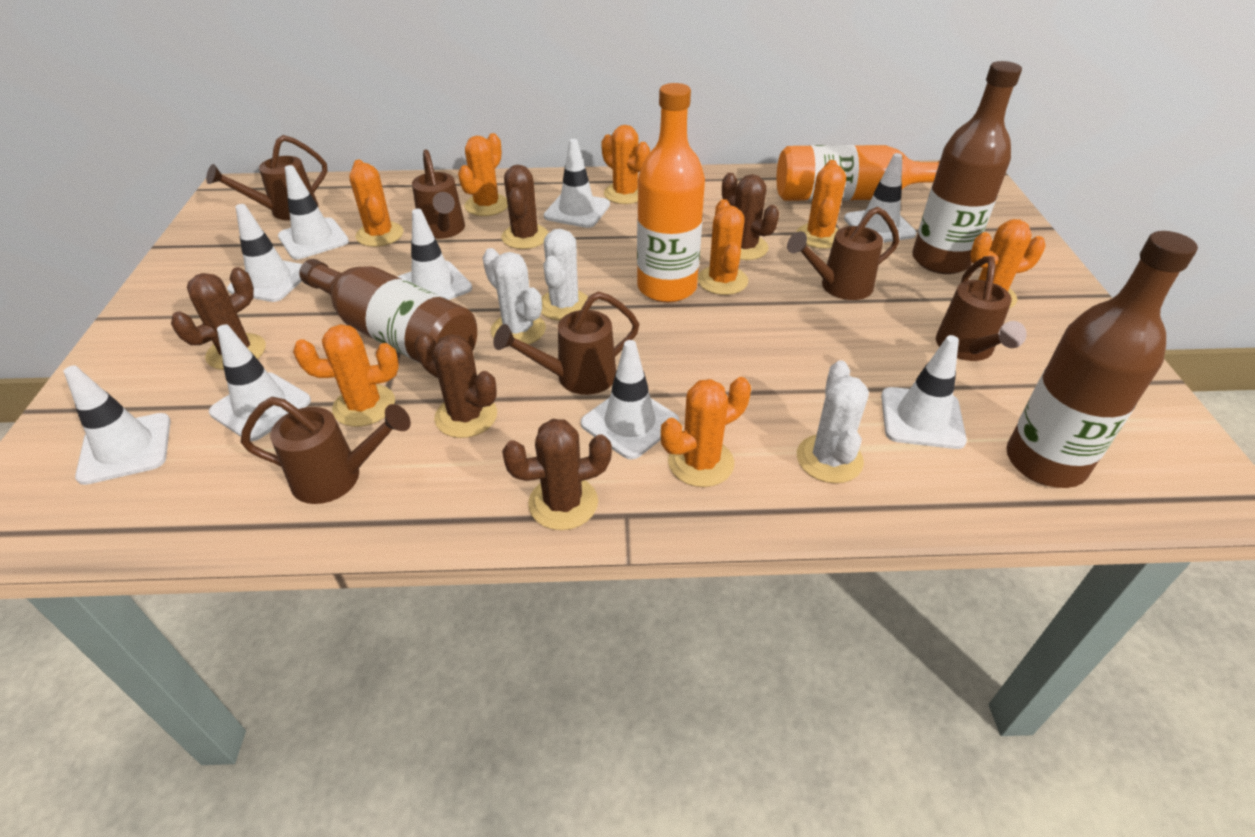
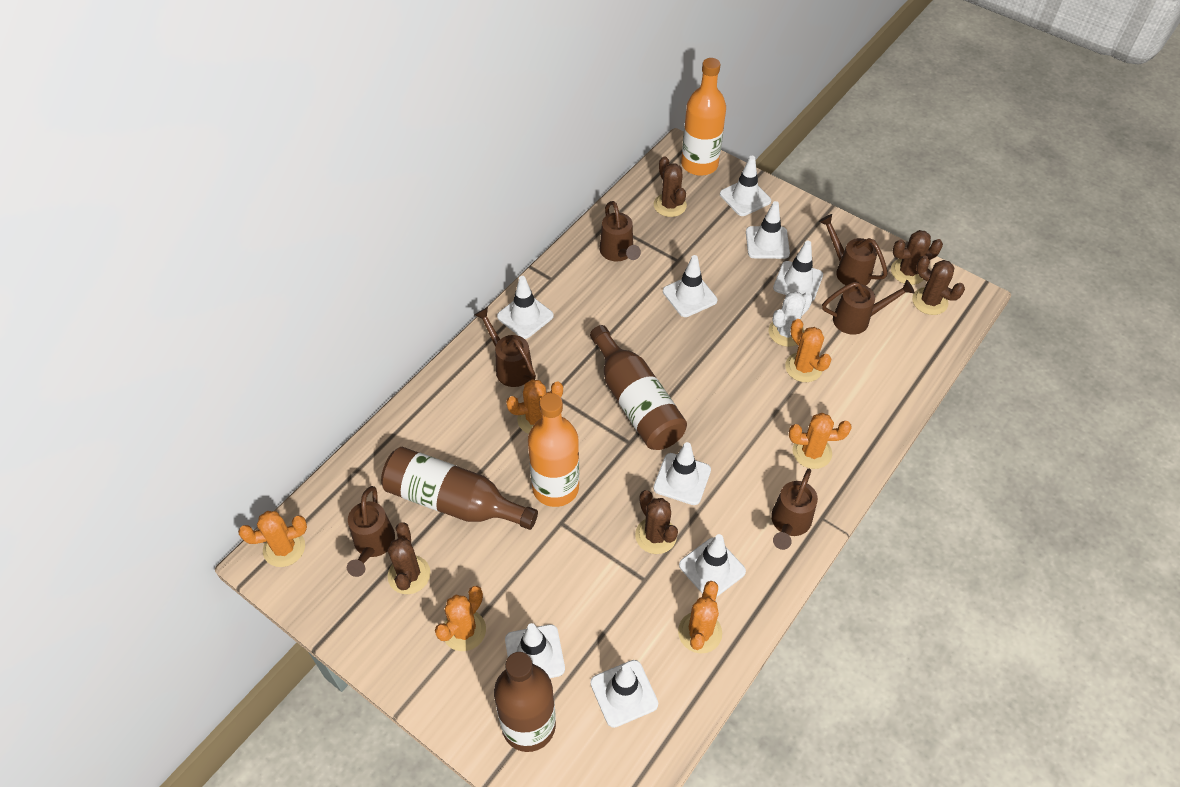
orange cactus: [293,324,399,427] [349,160,403,247] [458,133,508,216] [601,125,650,204] [661,377,751,487] [698,199,748,295] [796,160,846,249] [970,219,1045,309] = 8 -> [238,511,307,567] [435,586,486,651] [506,379,563,434] [678,581,722,653] [785,319,831,382] [789,413,852,469] = 6
white cactus: [482,248,546,345] [541,229,588,321] [797,361,869,483] = 3 -> [768,291,813,347] = 1

